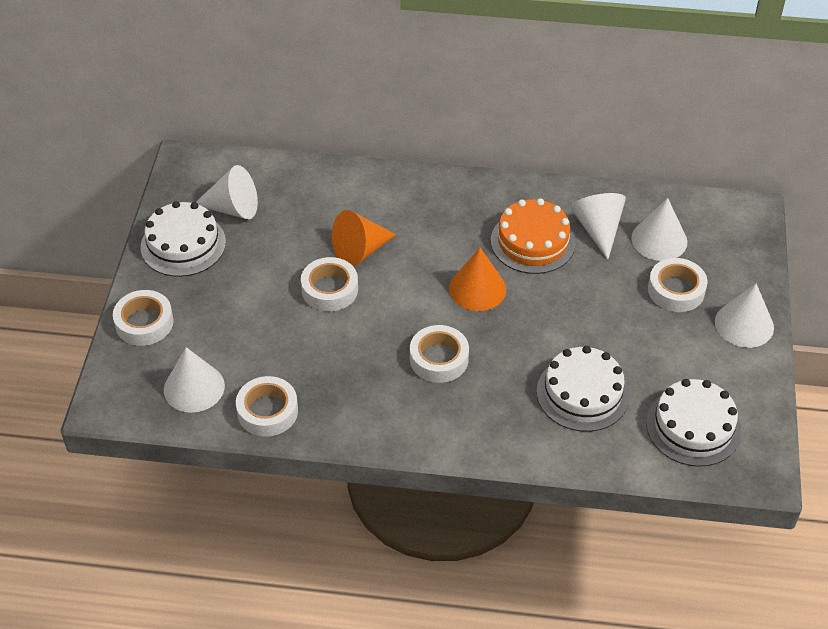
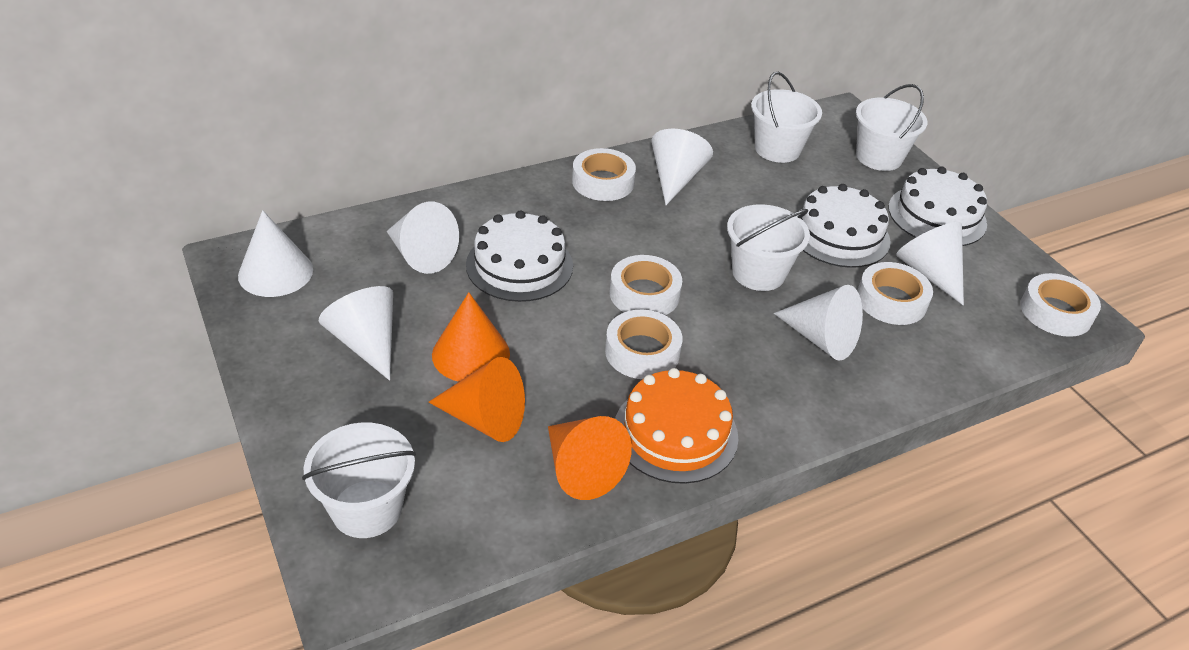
orange cone: [332,210,397,266] [449,248,506,311] = 2 -> [429,357,525,442] [432,292,510,382] [548,416,632,500] = 3
white bucket: none = 0 -> [302,422,416,538] [727,204,810,291] [751,71,822,163] [856,84,928,171] = 4
white cone: [164,347,225,413] [196,165,258,219] [570,193,626,260] [631,198,687,261] [715,284,774,348] = 5 -> [238,210,313,297] [319,286,393,381] [386,202,459,274] [652,129,713,205] [774,285,863,361] [896,222,964,306] = 6

